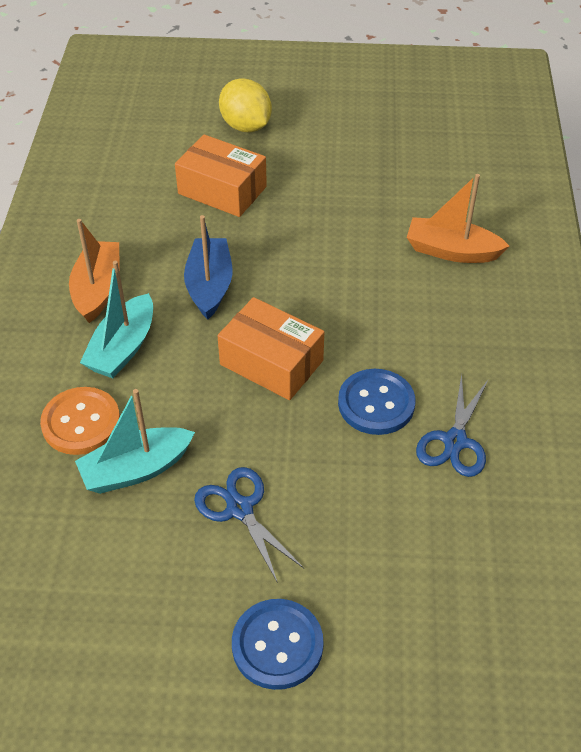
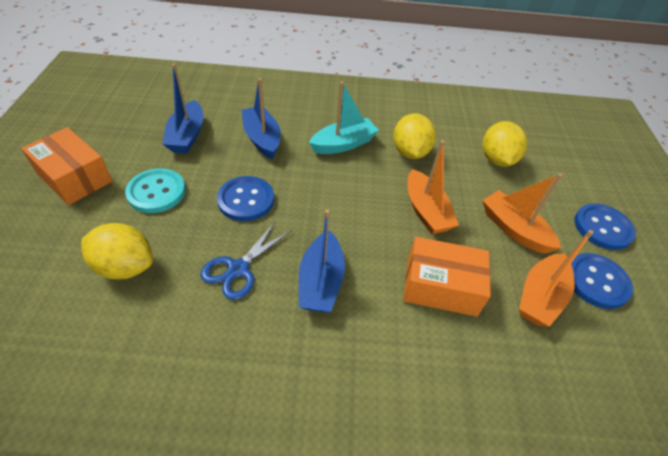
blue boat: [184,215,233,320] = 1 -> [162,64,203,153] [241,78,281,159] [299,209,345,313] = 3
blue button: [232,599,324,690] [338,369,416,435] = 2 -> [217,176,274,221] [571,253,633,309] [574,203,636,250] = 3
blue scissors: [194,467,304,583] [416,373,488,477] = 2 -> [200,222,292,300] = 1
orange boat: [69,219,120,323] [407,174,509,263] = 2 -> [408,140,459,234] [482,173,563,254] [519,230,594,327] = 3
orange button: [40,387,120,455] = 1 -> none = 0
turquoise boat: [75,389,195,494] [80,261,153,378] = 2 -> [309,81,379,154] = 1
turquoise button: none = 0 -> [125,168,186,213] = 1
yellow lemon: [219,78,272,132] = 1 -> [81,223,153,279] [393,113,436,159] [482,121,527,167] = 3

